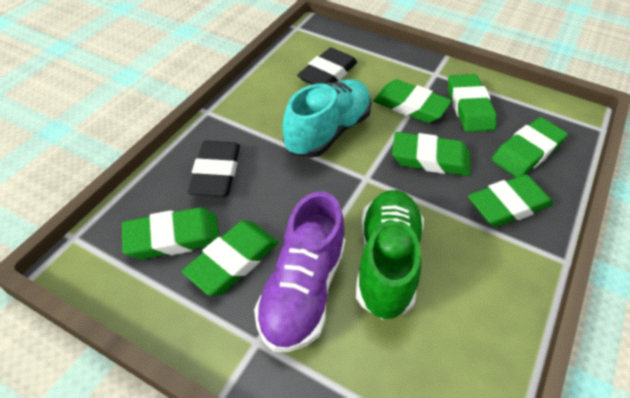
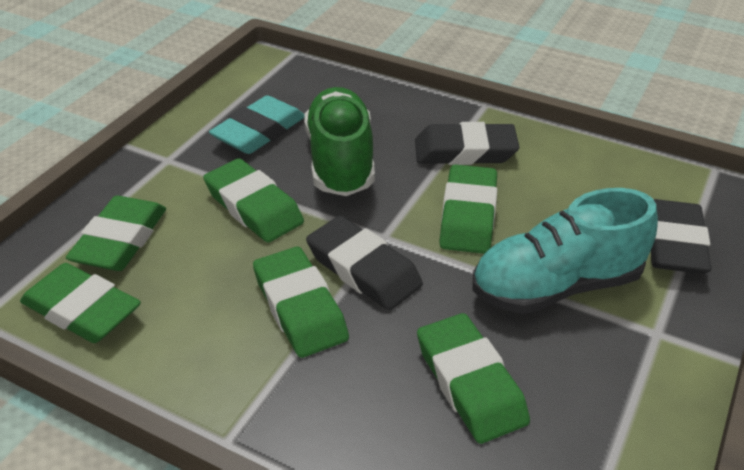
black eraser: [188,141,240,197] [297,48,357,85] = 2 -> [306,216,423,311] [415,122,519,165] [651,199,712,274] = 3
green eraser: [122,207,220,260] [182,220,278,296] [373,79,452,123] [392,132,471,176] [448,74,497,132] [468,174,554,227] [492,117,568,177] = 7 -> [20,263,141,343] [66,196,166,271] [203,158,304,243] [253,247,349,358] [417,313,530,444] [439,164,497,254] = 6
purple shoe: [254,191,345,352] = 1 -> none = 0
turquoise eraser: none = 0 -> [209,95,304,154] = 1

